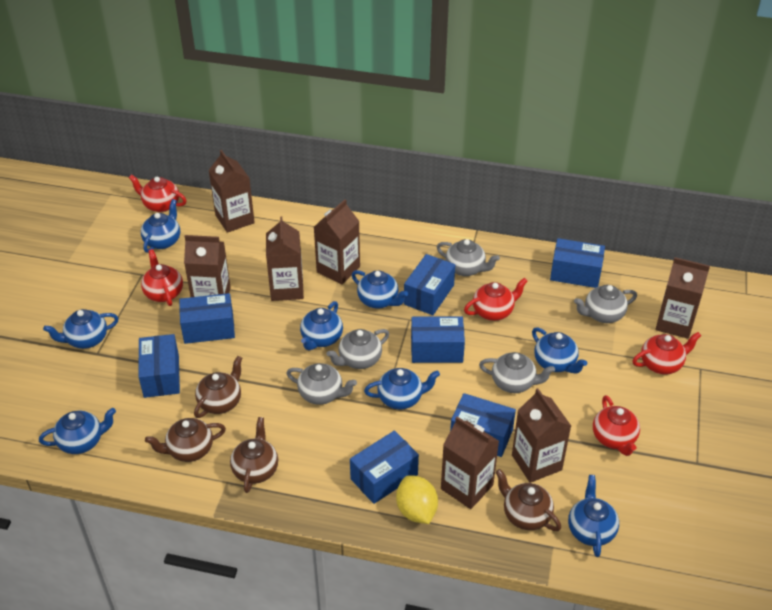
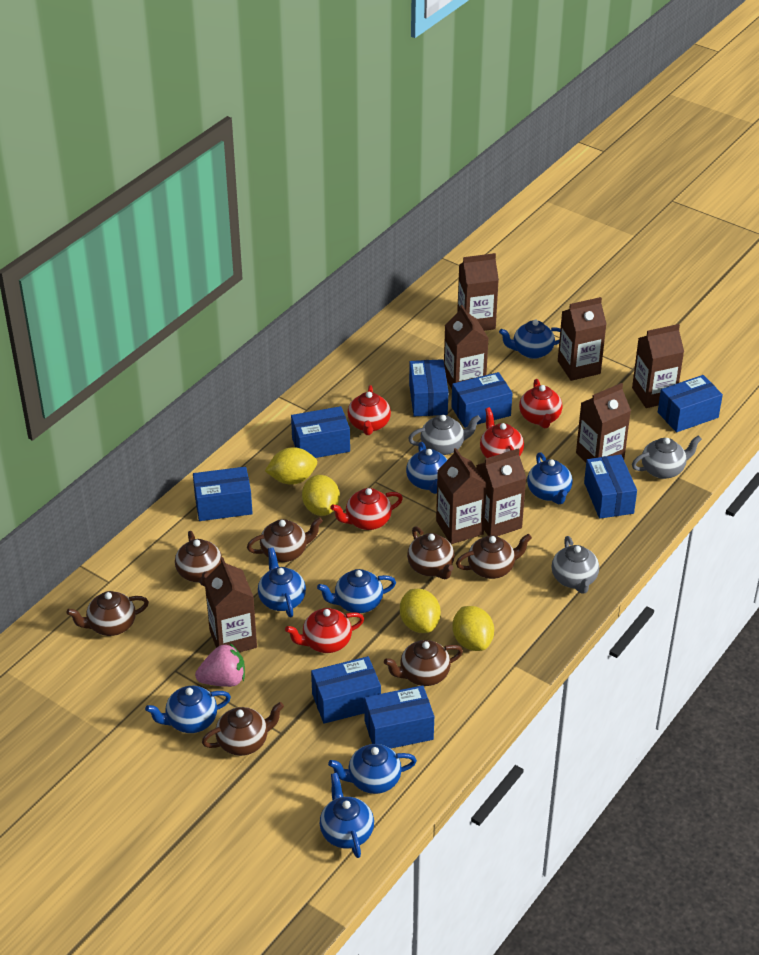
blue box: [138,334,180,398] [179,293,235,344] [350,430,419,504] [404,254,455,315] [411,316,465,363] [450,393,516,457] [550,238,605,288] = 7 -> [193,467,253,521] [291,406,350,458] [311,656,381,724] [364,685,434,749] [409,359,448,416] [451,372,513,428] [584,454,637,519] [658,375,723,432] = 8
brown carton: [184,235,231,297] [208,150,255,233] [266,216,304,301] [314,199,360,284] [441,417,499,509] [512,388,571,483] [655,257,710,339] = 7 -> [204,557,257,652] [436,448,487,544] [444,305,489,389] [457,253,499,331] [476,448,526,536] [558,297,606,381] [576,383,631,462] [632,324,684,408] = 8
brown teapot: [145,418,226,462] [194,356,242,418] [230,417,278,493] [495,469,561,531] = 4 -> [66,591,149,636] [175,531,222,587] [202,702,284,756] [247,517,323,562] [384,640,463,686] [407,526,455,579] [456,534,532,579] = 7
grey teapot: [286,363,357,405] [326,329,389,369] [437,239,500,276] [479,352,555,393] [574,285,637,323] = 5 -> [408,415,481,455] [552,536,599,594] [632,435,702,479] = 3
pink strawberry: none = 0 -> [195,643,245,687] = 1
yellow lemon: [396,475,438,524] = 1 -> [265,447,317,485] [302,475,340,516] [400,589,441,633] [452,606,494,651] = 4

